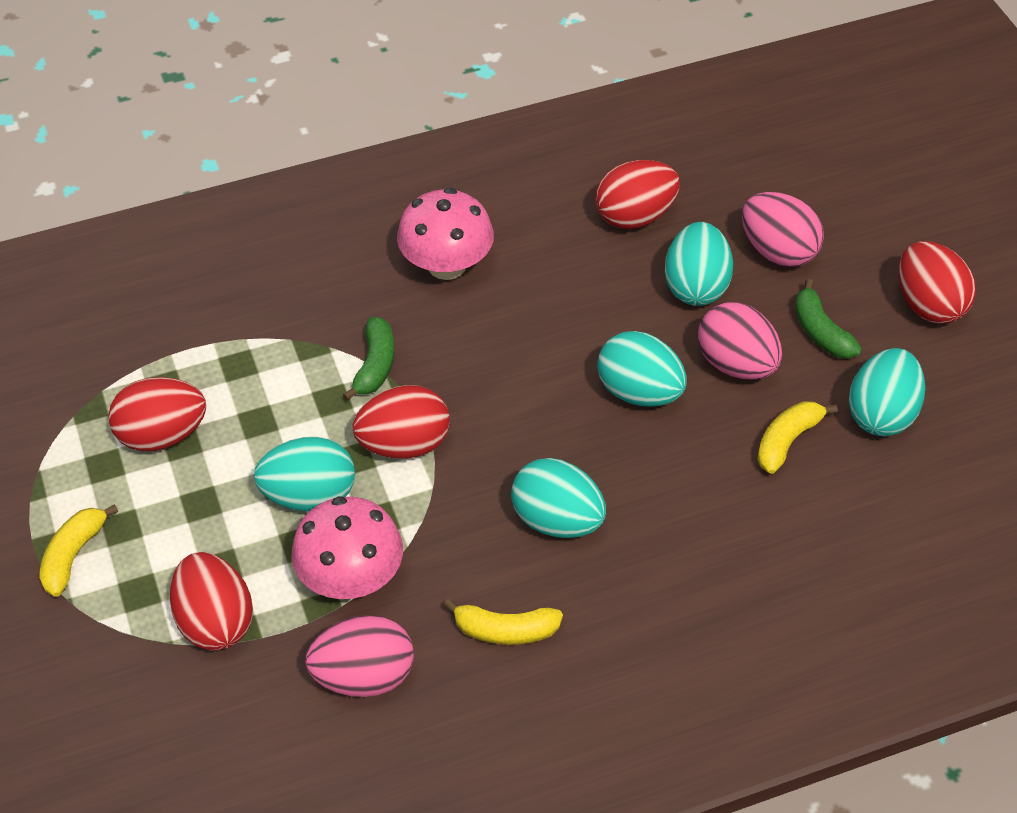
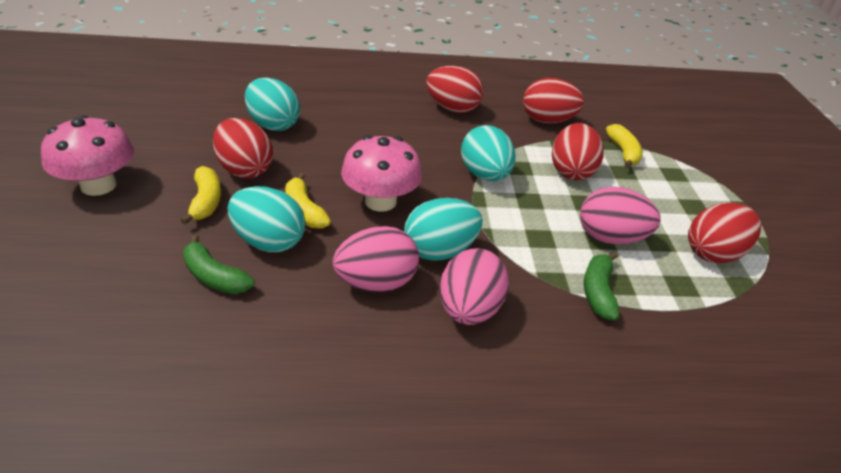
turquoise egg: [254,437,355,511] [511,458,606,538] [597,331,687,407] [665,222,733,306] [849,348,925,436] = 5 -> [228,186,306,252] [245,77,300,131] [404,198,483,261] [461,125,516,181] = 4

